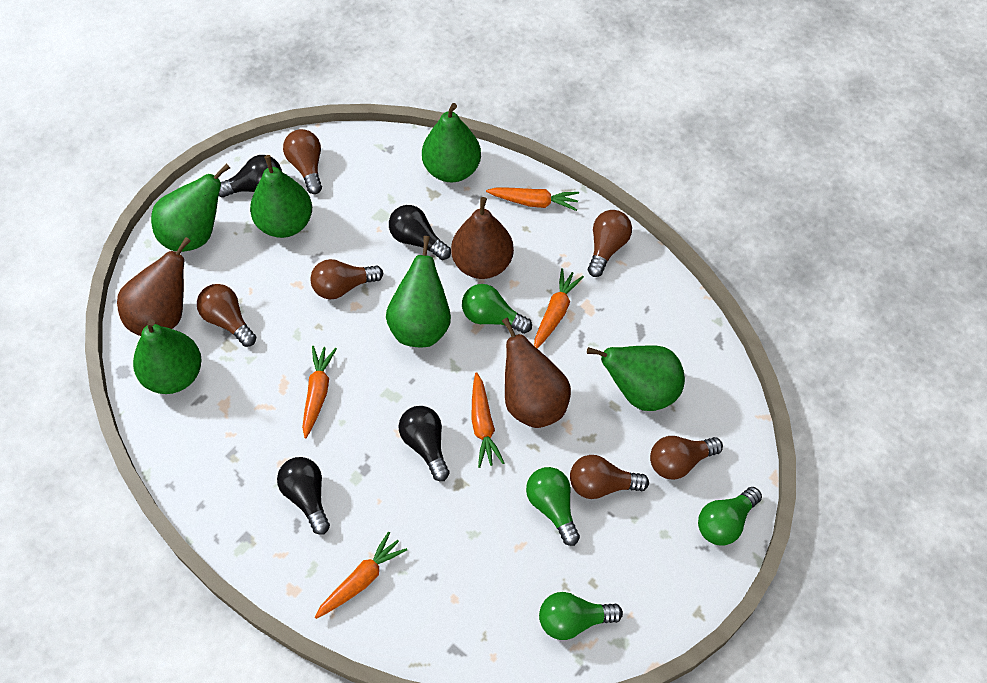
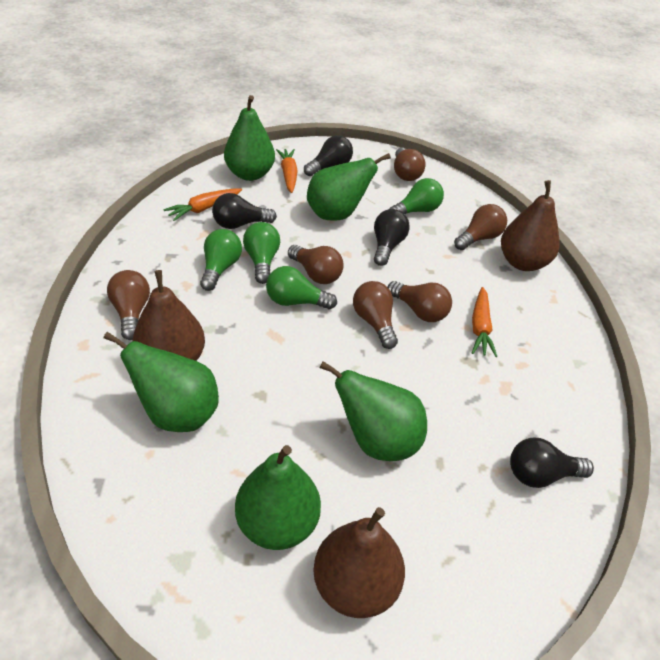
green pear: [133,319,202,394] [151,163,230,252] [250,155,312,238] [386,236,451,347] [422,103,481,182] [587,345,685,411] = 6 -> [104,332,219,432] [224,95,275,181] [235,445,321,550] [307,153,391,221] [320,361,427,461] = 5
orange carrot: [302,346,337,438] [315,532,407,619] [471,372,504,468] [486,187,579,211] [534,268,584,349] = 5 -> [163,188,242,221] [276,149,298,193] [472,287,497,357] = 3

